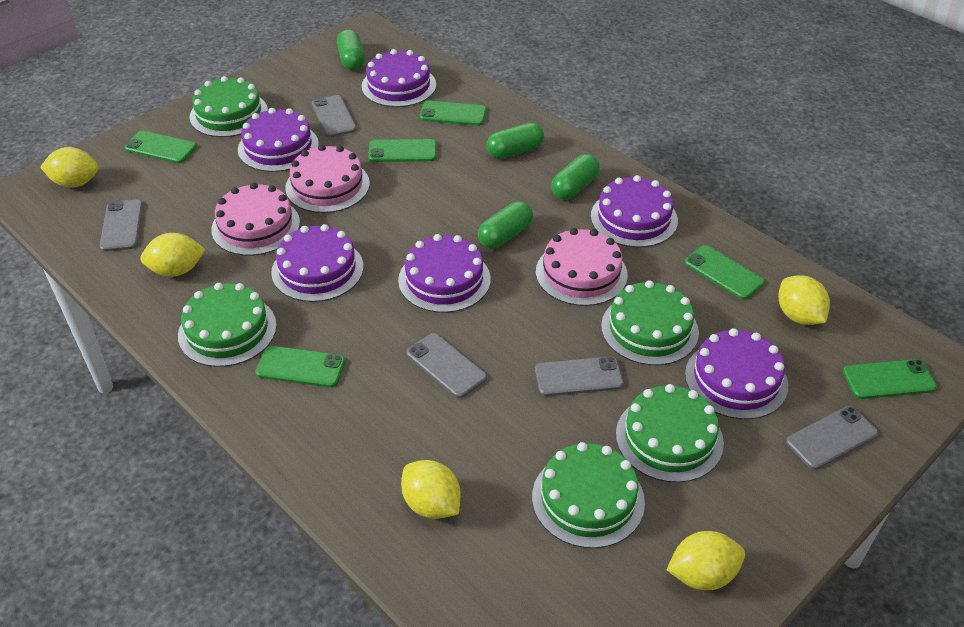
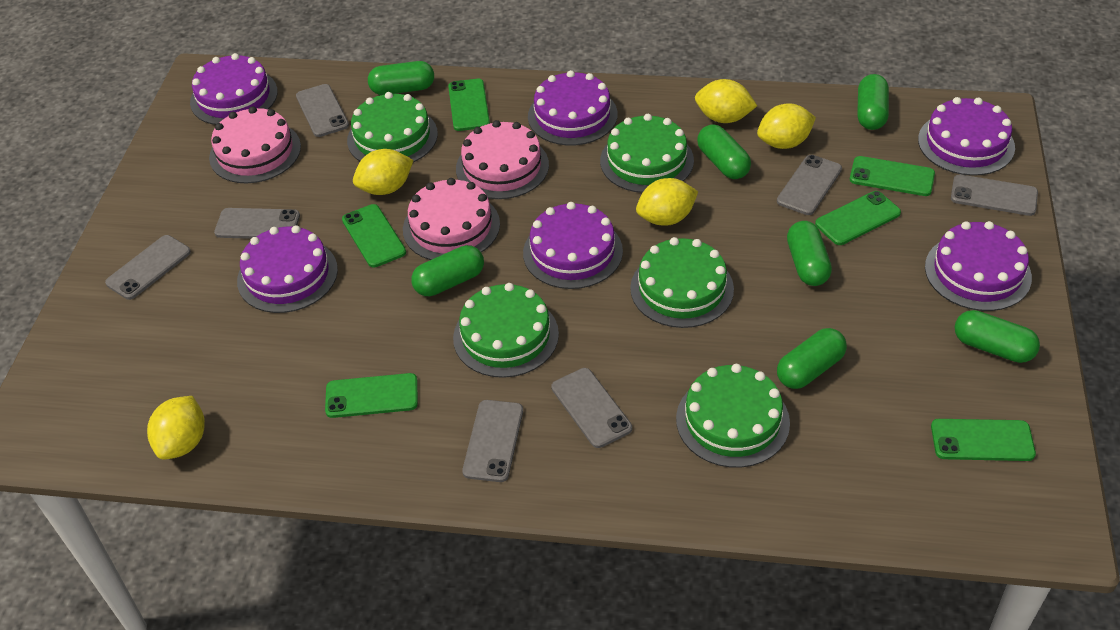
green capsule: [337,29,365,70] [478,201,533,249] [487,122,544,159] [551,154,600,200] = 4 -> [368,61,434,95] [411,245,484,296] [697,124,751,179] [777,328,847,389] [787,221,832,286] [857,74,889,130] [955,310,1040,363] = 7
grey phone: [100,199,143,251] [312,95,357,137] [406,333,487,398] [535,356,624,396] [786,406,878,470] = 5 -> [105,235,191,300] [214,208,300,239] [296,84,349,137] [462,400,523,482] [551,368,632,448] [777,155,842,215] [951,174,1038,216] = 7

